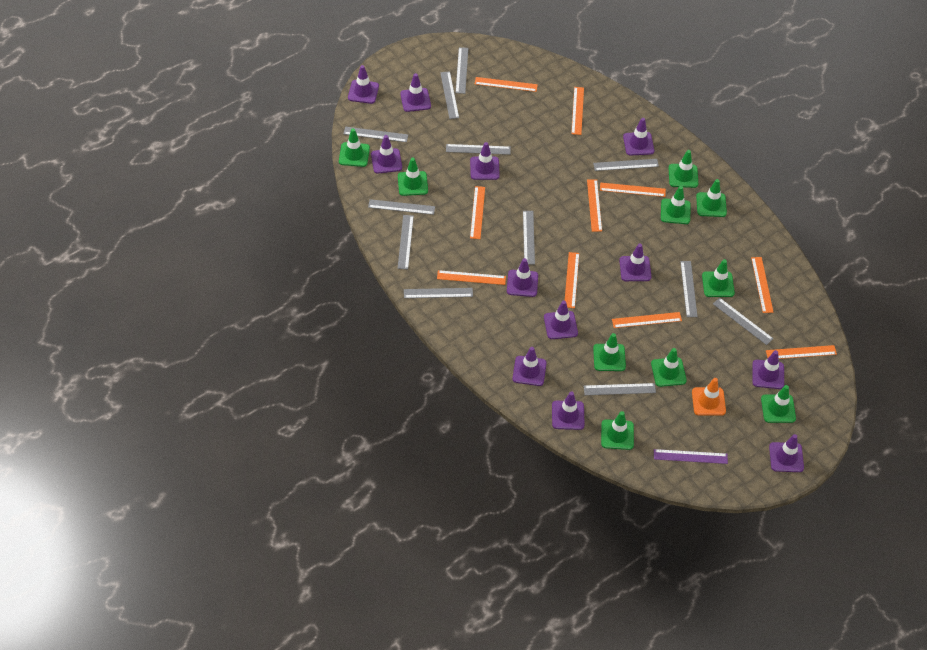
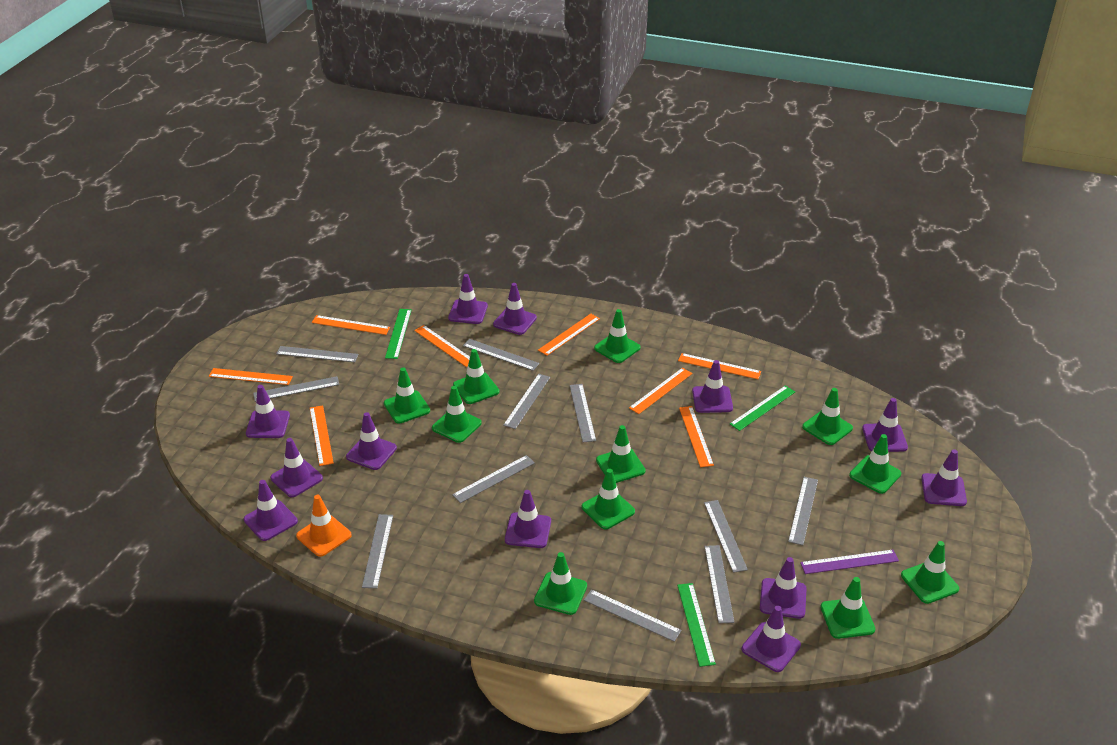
green ruler: none = 0 -> [385,309,412,359] [677,583,716,667] [730,386,795,431] = 3
green traffic cone: [339,128,370,167] [398,158,428,196] [593,333,626,371] [601,411,634,450] [651,348,687,387] [661,186,691,224] [669,150,698,188] [696,179,727,217] [702,259,735,297] [761,385,796,423] = 10 -> [384,368,430,424] [432,386,482,443] [453,349,499,404] [534,552,587,615] [582,469,635,529] [594,309,641,363] [596,425,646,483] [802,388,853,445] [820,577,876,639] [849,434,901,494] [901,541,959,604] = 11
grey ruler: [344,127,408,142] [368,199,435,215] [398,215,414,269] [404,288,473,298] [440,71,459,119] [446,144,511,155] [456,47,468,94] [523,211,535,265] [584,383,656,395] [593,159,659,171] [680,261,698,317] [713,298,773,345] = 12 -> [253,376,340,402] [276,346,359,363] [362,514,393,589] [452,455,535,503] [463,339,539,371] [503,374,550,429] [569,384,596,442] [584,589,682,642] [704,500,748,573] [704,545,734,623] [788,477,818,545] = 11
orange ruler: [437,270,506,285] [470,186,485,239] [475,77,538,92] [565,252,579,308] [571,87,584,135] [587,179,602,232] [600,183,666,197] [612,312,682,328] [751,257,774,313] [766,345,837,359] = 10 -> [209,368,293,385] [310,405,334,466] [312,315,390,335] [414,325,470,367] [538,314,600,356] [629,368,692,414] [678,353,761,379] [679,406,714,467] = 8

